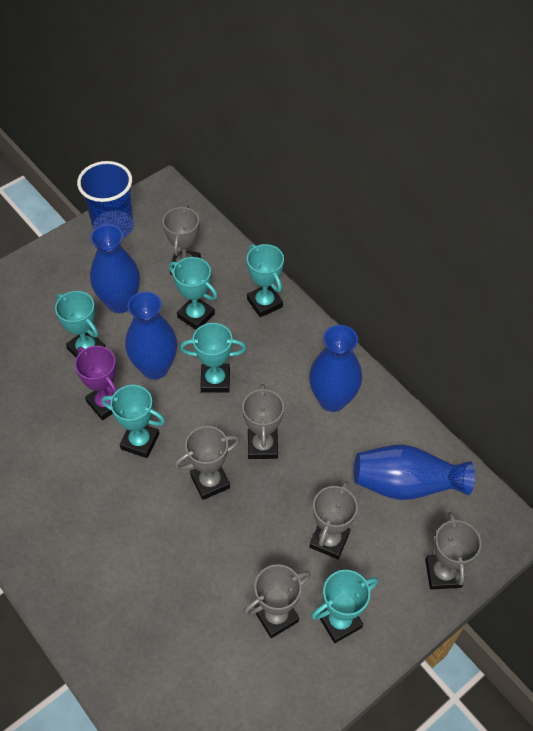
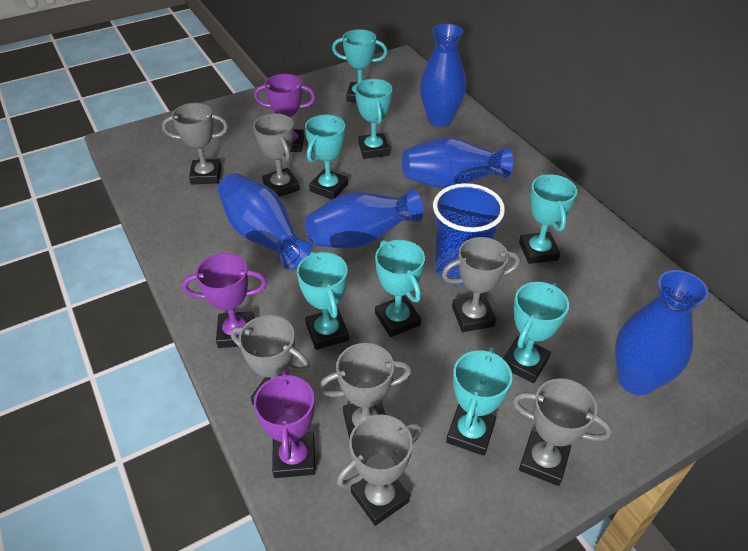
blue vase: [90,224,140,313] [125,292,177,379] [309,325,362,412] [354,445,475,500] = 4 -> [218,173,312,269] [305,189,423,249] [402,137,513,189] [420,24,466,127] [615,270,709,395] = 5
grey trophy: [163,205,201,275] [174,426,240,500] [242,384,284,459] [244,564,311,638] [309,481,358,559] [425,512,481,590] = 6 -> [162,103,228,184] [231,315,310,405] [253,113,300,197] [318,343,412,439] [337,415,422,526] [442,237,520,332] [512,378,612,486] = 7
purple trophy: [75,346,117,420] = 1 -> [182,253,267,348] [254,74,316,152] [254,369,315,478] = 3
turquoise trophy: [55,291,105,357] [102,385,165,458] [169,257,218,330] [180,323,246,393] [247,244,284,317] [311,570,378,643] = 6 -> [297,251,349,350] [305,115,348,199] [332,29,388,102] [355,79,393,159] [375,240,425,337] [446,348,512,456] [503,282,569,383] [519,174,577,264] = 8

